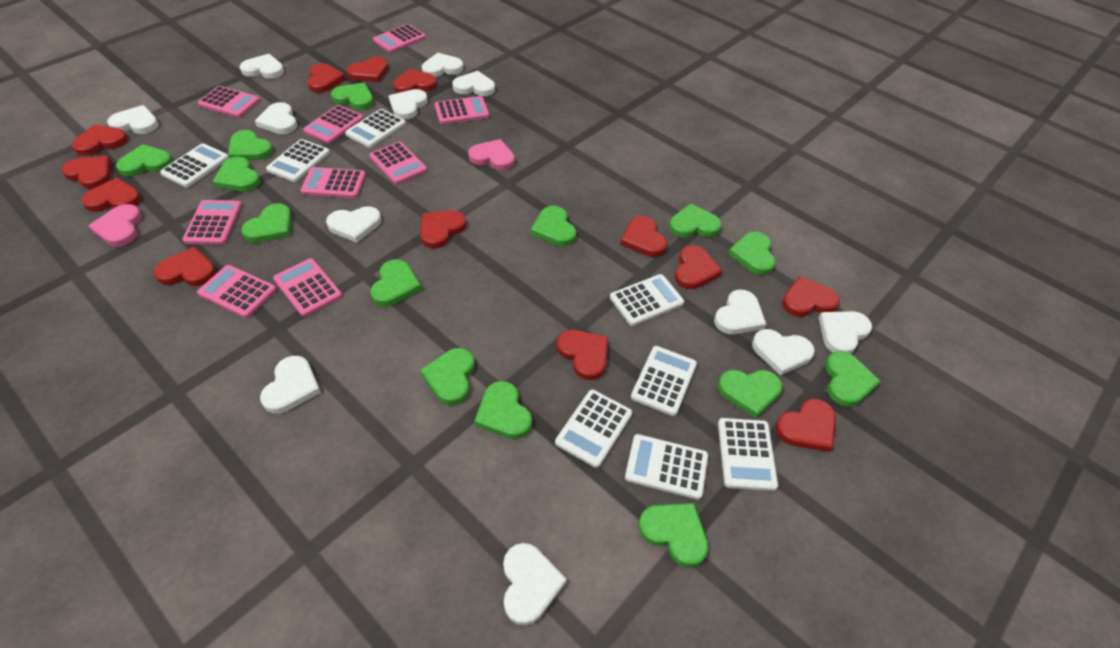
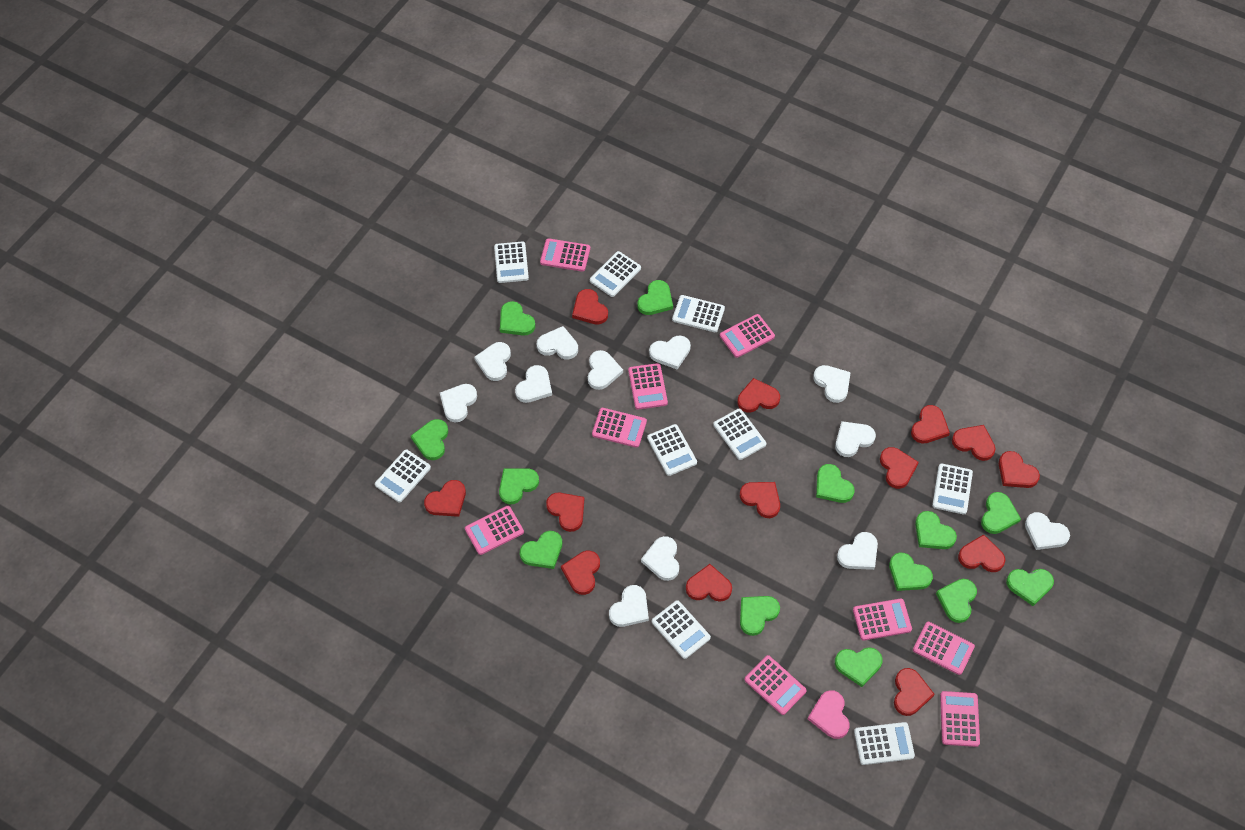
green heart: [116,144,173,177] [212,157,261,192] [228,130,273,160] [241,204,292,243] [331,83,374,110] [370,260,422,306] [420,348,475,405] [474,381,532,439] [531,206,576,246] [639,503,708,567] [669,203,722,238] [718,370,782,418] [728,232,776,275] [825,351,881,407] = 14 -> [411,419,448,460] [499,468,539,505] [500,301,535,336] [520,531,562,569] [637,280,673,315] [740,596,780,636] [816,464,855,503] [835,647,883,687] [889,553,933,591] [915,511,957,549] [936,579,977,623] [981,492,1021,534] [1006,569,1054,606] = 13
pink heart: [89,204,142,247] [468,139,515,170] = 2 -> [808,690,850,739] = 1
white calculator: [160,143,229,187] [266,139,330,182] [345,109,406,148] [555,390,632,468] [610,274,684,326] [625,434,708,500] [631,346,697,416] [718,418,778,491] = 8 -> [375,449,431,502] [494,241,529,283] [590,251,641,297] [647,424,697,476] [652,600,711,659] [672,295,725,332] [713,409,766,460] [854,722,915,765] [932,463,973,514] = 9

